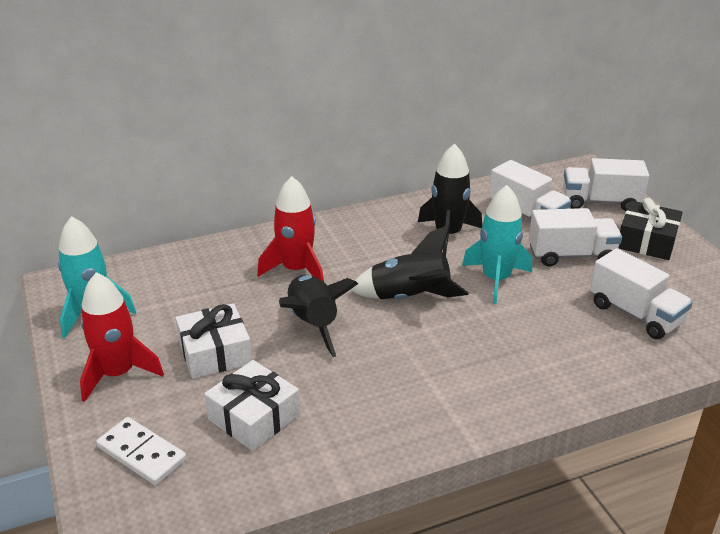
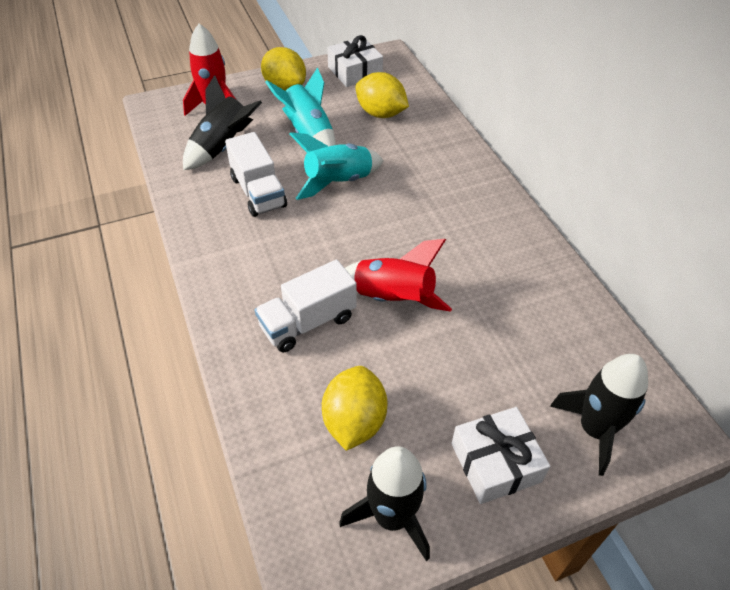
black gift: [618,198,683,260] = 1 -> none = 0
white domino: [96,417,187,485] = 1 -> none = 0
white truck: [489,160,571,220] [529,208,622,267] [563,158,649,211] [590,248,693,339] = 4 -> [225,132,287,217] [254,260,357,353] = 2
yellow lemon: none = 0 -> [261,47,306,91] [322,366,388,451] [355,72,409,118] = 3

